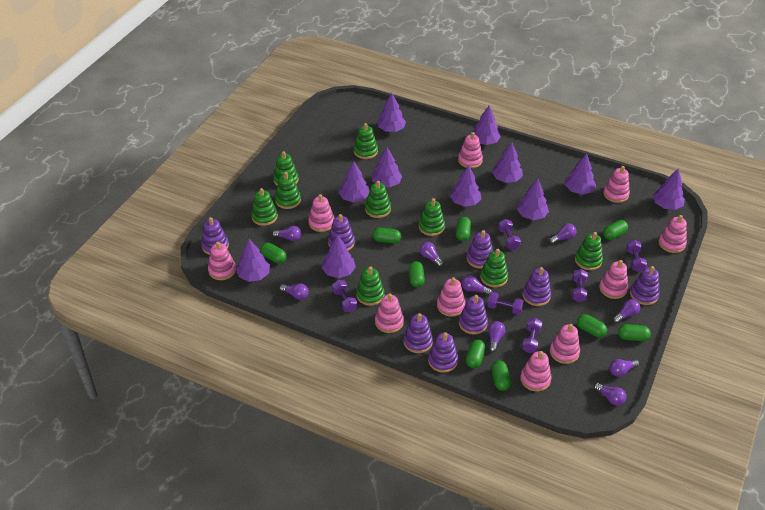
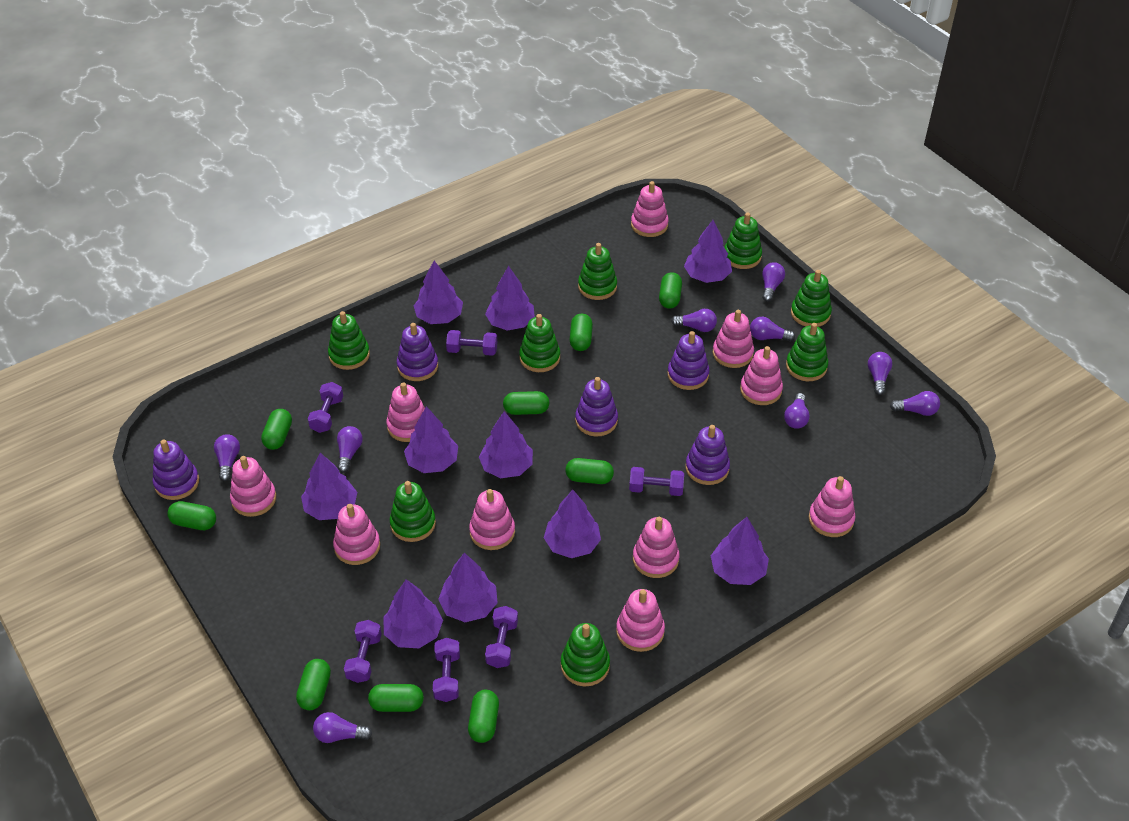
green stacking toy: [251,188,278,226] [273,151,299,186] [275,172,301,209] [354,123,378,159] [356,266,385,306] [365,181,391,218] [419,198,445,236] [480,249,508,287] [575,232,603,270] = 9 -> [328,311,370,370] [390,481,436,542] [519,314,560,372] [561,623,610,686] [578,243,617,300] [724,213,762,269] [786,323,828,381] [791,270,832,327] = 8
purple stacking toy: [201,217,229,255] [328,214,355,251] [403,313,433,353] [428,332,458,373] [459,295,488,334] [467,230,493,269] [522,267,551,306] [630,266,659,305] = 8 -> [153,440,199,500] [397,323,438,381] [575,377,618,436] [667,331,709,390] [685,425,730,485] = 5
purple tree: [236,239,270,282] [322,235,356,278] [338,161,369,202] [372,147,402,187] [377,93,406,132] [450,165,481,207] [472,106,501,145] [492,142,523,183] [517,179,549,220] [565,153,596,194] [653,169,685,210] = 11 -> [301,453,357,520] [383,579,443,648] [404,406,458,473] [414,261,463,324] [438,553,498,622] [479,411,533,478] [485,266,535,331] [544,490,601,558] [684,220,732,283] [711,517,769,585] = 10

